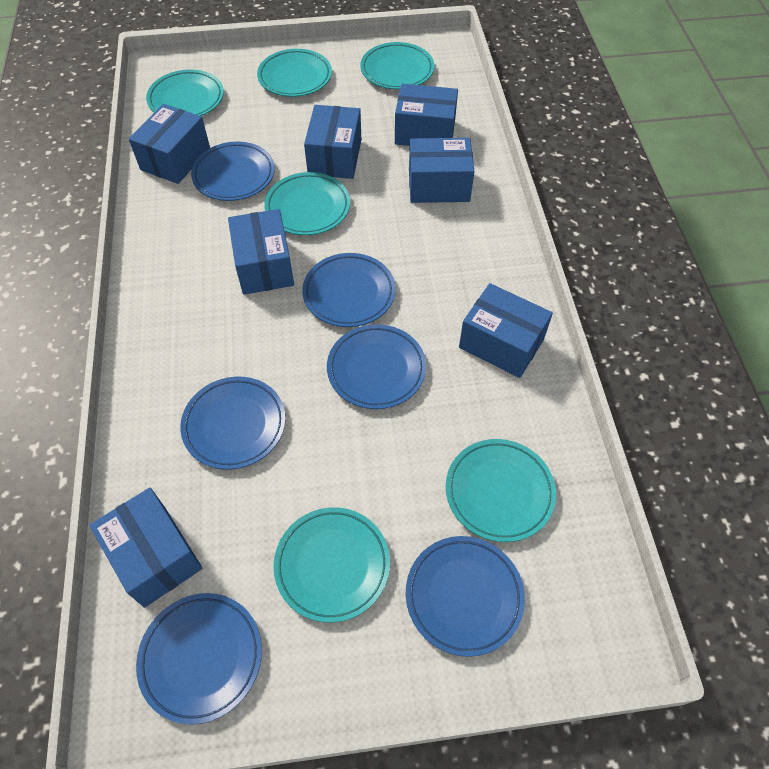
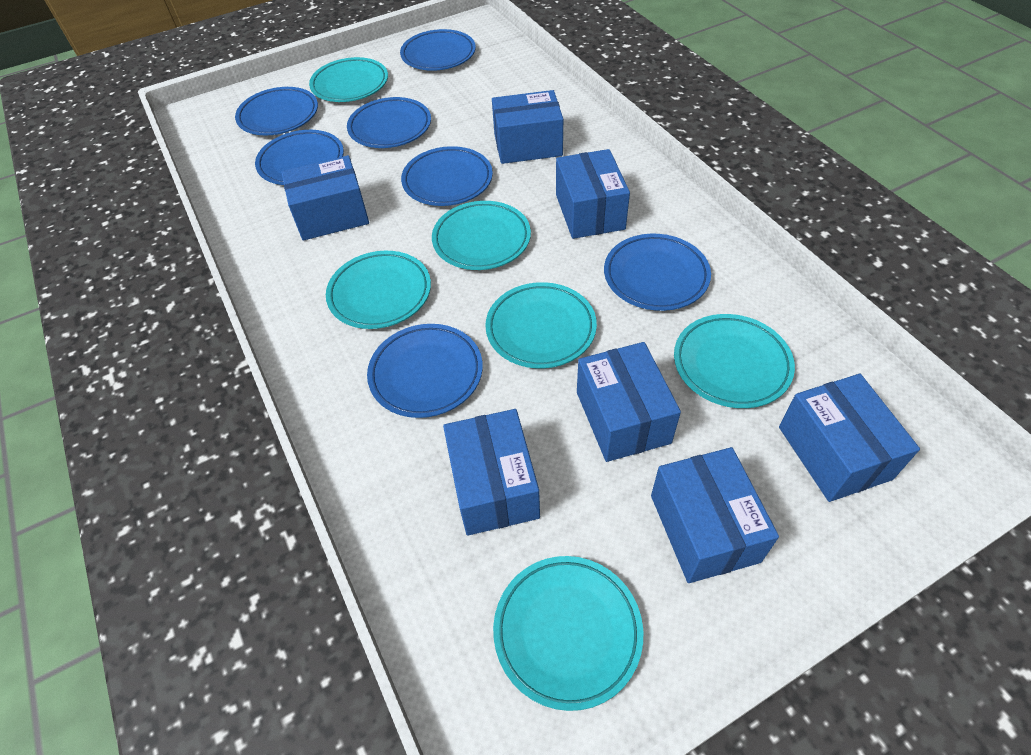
blue plate: [136,593,262,725] [180,377,286,470] [191,142,275,201] [302,253,395,327] [327,324,426,409] [406,536,525,657] = 6 -> [235,87,318,135] [255,130,344,185] [347,97,431,148] [367,324,483,418] [400,29,476,71] [401,146,493,206] [604,234,711,311] = 7

